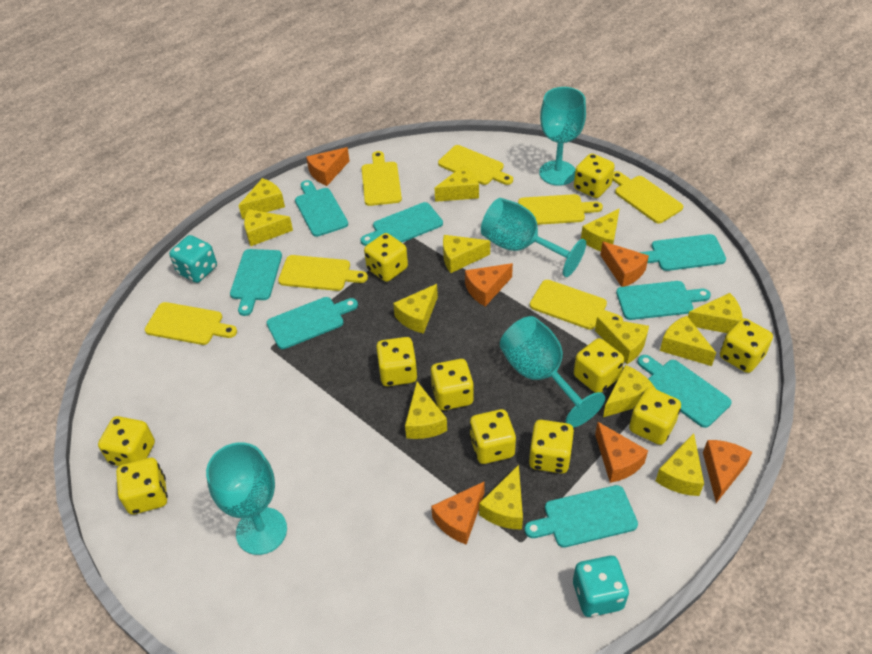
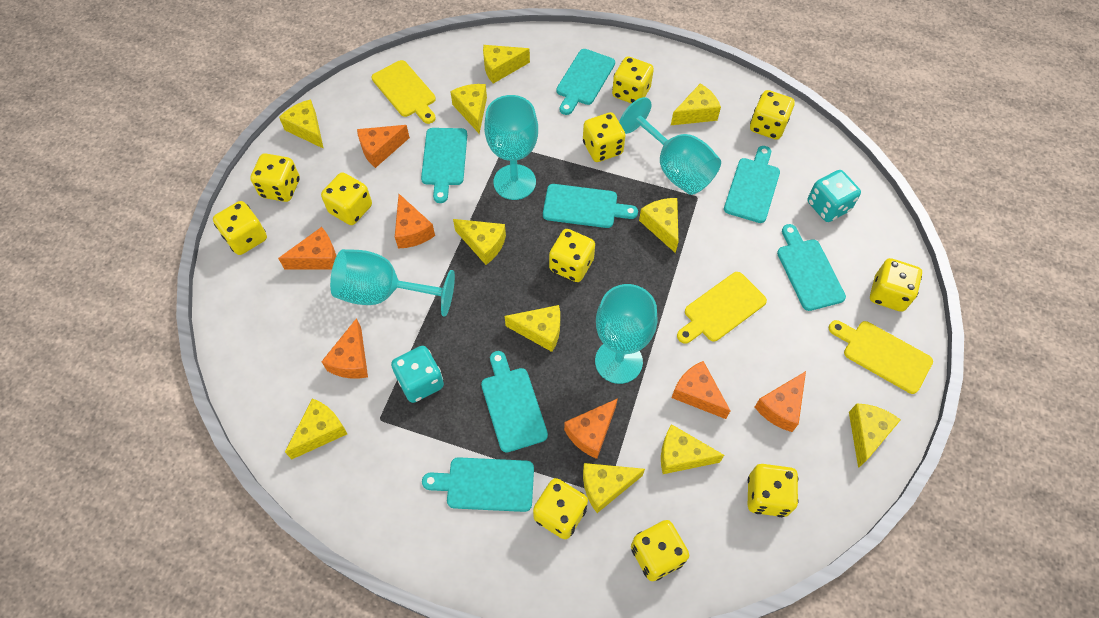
orange cheese: [306,147,350,186] [431,481,485,545] [465,263,513,307] [595,422,648,483] [600,241,649,287] [703,440,752,503] = 6 -> [278,227,336,270] [321,318,368,379] [357,125,410,168] [395,194,435,249] [564,398,618,459] [672,361,730,419] [755,371,806,432] = 7
turquoise cutting board: [230,249,282,316] [266,297,358,349] [295,180,348,237] [360,202,443,246] [524,485,638,548] [616,281,711,320] [637,355,732,428] [639,234,726,271] = 8 -> [421,128,467,203] [422,457,534,512] [481,351,548,453] [543,184,638,228] [556,49,615,115] [724,146,780,223] [777,224,846,311] = 7
yellow cheese: [238,178,285,219] [244,209,293,246] [393,284,438,334] [405,382,447,439] [435,165,479,202] [443,235,490,273] [479,465,523,530] [581,209,619,251] [595,317,649,364] [603,365,656,417] [656,433,704,496] [660,316,716,366] [688,293,742,333] = 13 -> [279,99,324,149] [285,398,347,459] [450,84,487,134] [453,219,506,265] [483,45,530,84] [505,305,560,352] [583,463,645,513] [639,198,678,253] [661,424,724,474] [671,83,721,125] [849,404,901,468] = 11
yellow cutting board: [145,302,237,345] [278,255,368,291] [361,151,402,206] [438,145,513,185] [518,194,603,225] [530,280,623,330] [613,171,683,224] = 7 -> [372,60,436,124] [677,272,767,344] [829,320,933,394] = 3

